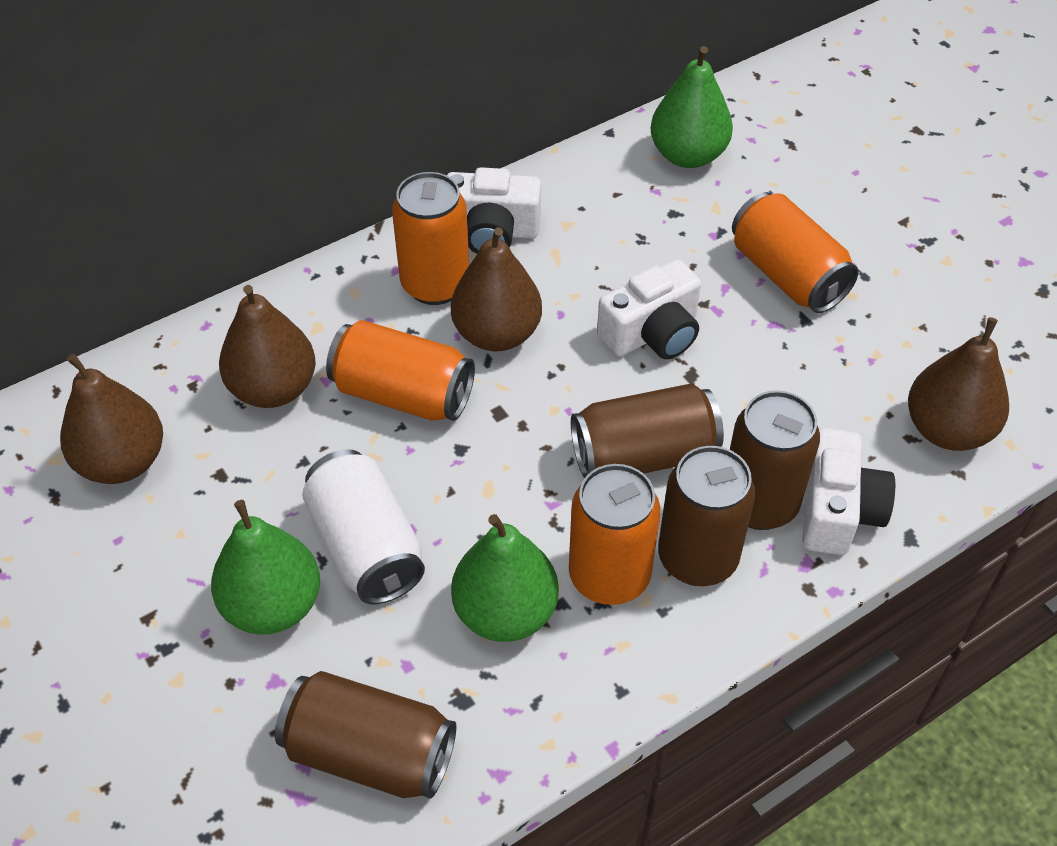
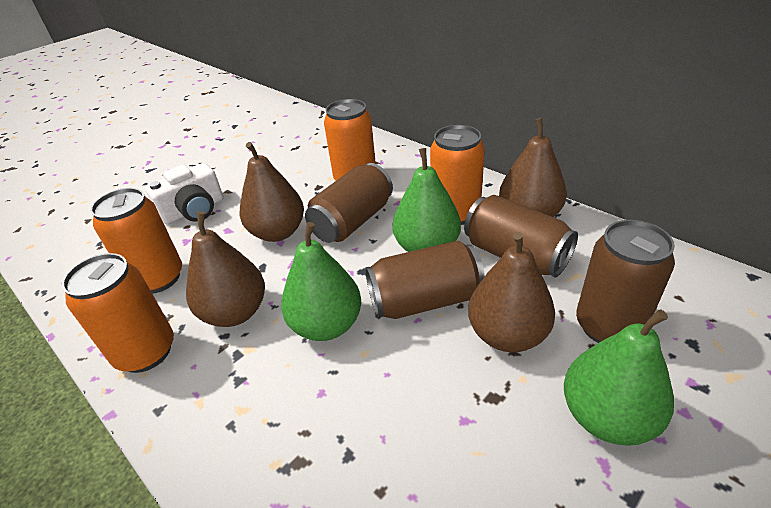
white camera: [447,167,541,254] [597,259,701,360] [802,428,895,555] = 3 -> [145,163,223,224] = 1
white can: [302,449,425,604] = 1 -> none = 0

